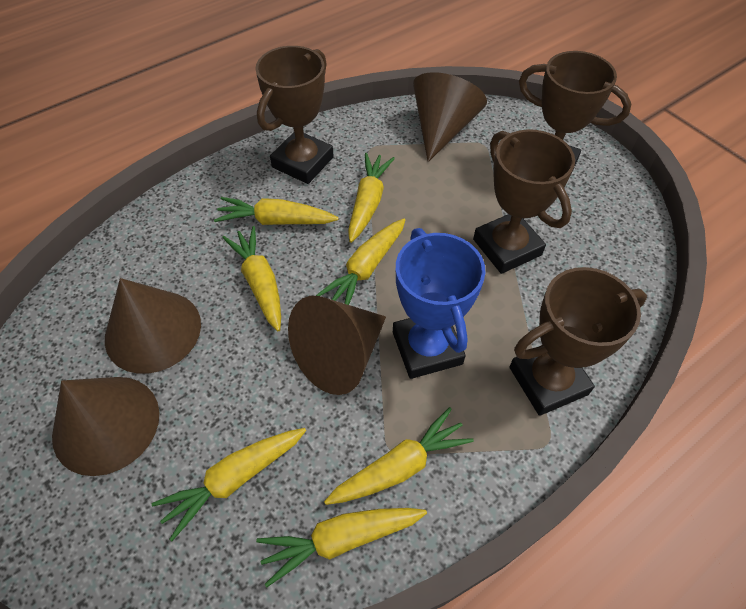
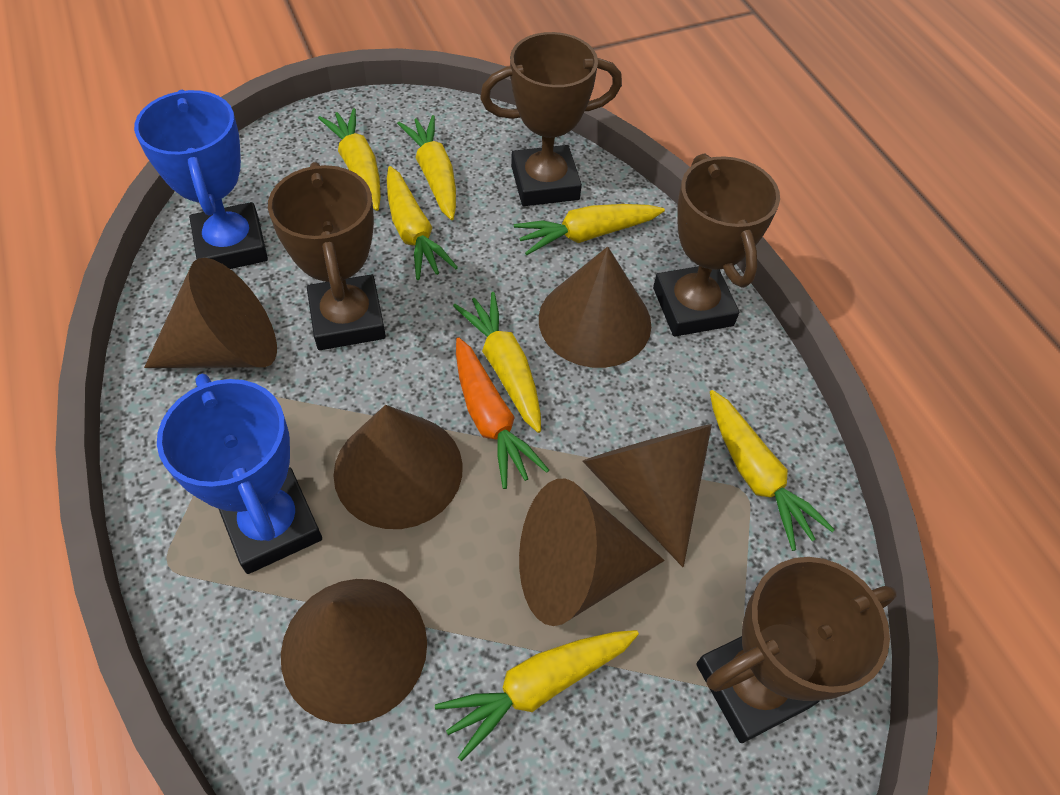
blue trophy: [393,228,486,379] = 1 -> [134,90,268,269] [157,374,322,574] = 2
brown cone: [52,377,159,476] [105,278,201,374] [288,296,386,395] [413,72,487,162] = 4 -> [144,258,277,368] [281,579,427,724] [334,405,463,529] [519,479,665,626] [539,247,651,368] [582,424,712,567] = 6
orange carrot: none = 0 -> [456,338,549,489] = 1

